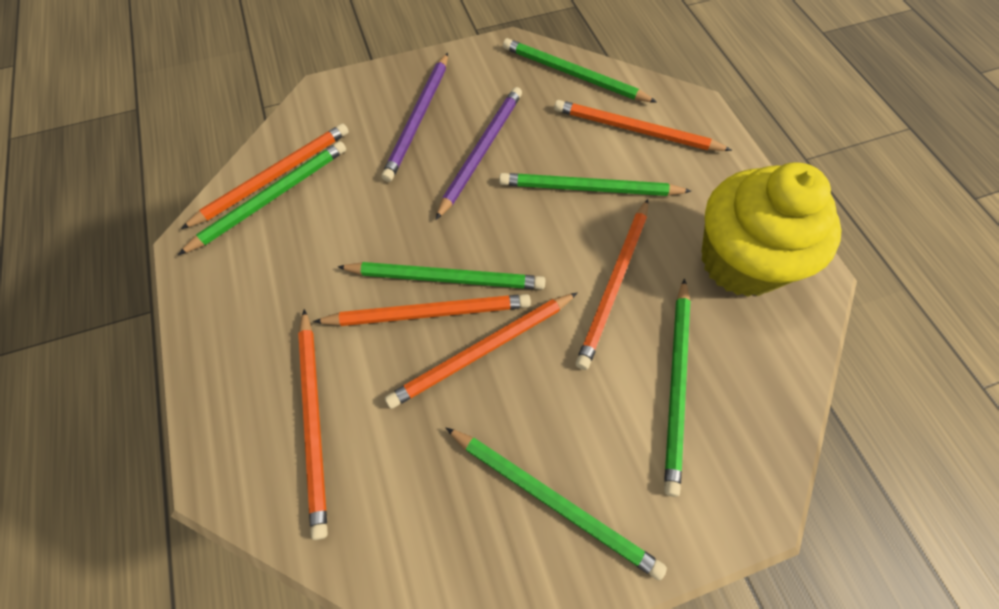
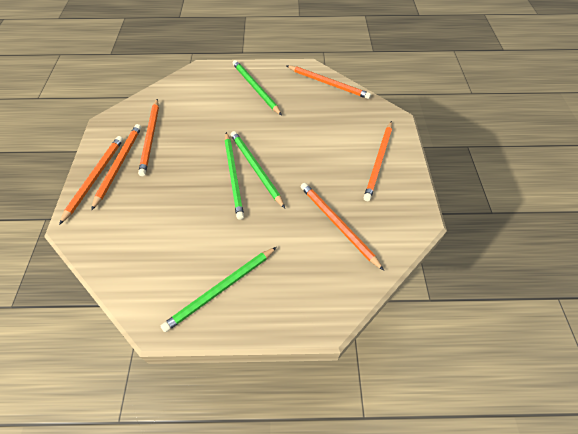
green pencil: [178,141,346,255] [338,262,545,290] [446,428,667,581] [499,173,692,196] [503,38,657,103] [664,278,690,497] = 6 -> [161,247,277,332] [225,132,244,220] [231,131,285,208] [233,60,282,115] = 4
purple pencil: [381,53,448,182] [436,87,522,220] = 2 -> none = 0
yellow cupcake: [701,162,841,297] = 1 -> none = 0

